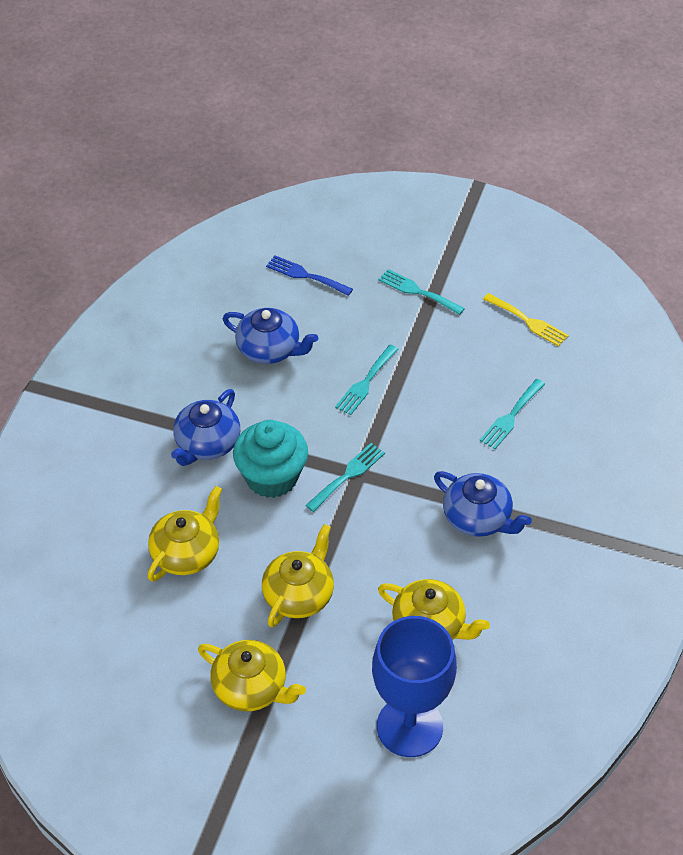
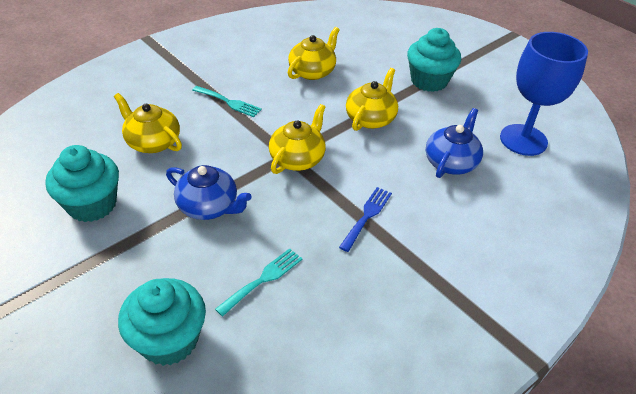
blue teapot: [171,389,240,466] [223,308,318,364] [434,471,532,537] = 3 -> [166,165,252,220] [426,108,483,178] = 2
turquoise cupcake: [233,420,308,498] = 1 -> [45,145,119,222] [118,278,206,366] [407,28,461,92] = 3
turquoise fork: [305,443,385,512] [335,345,398,415] [378,269,465,315] [479,379,545,449] = 4 -> [192,86,262,117] [215,248,302,317] = 2
yellow fork: [483,293,569,347] = 1 -> none = 0

